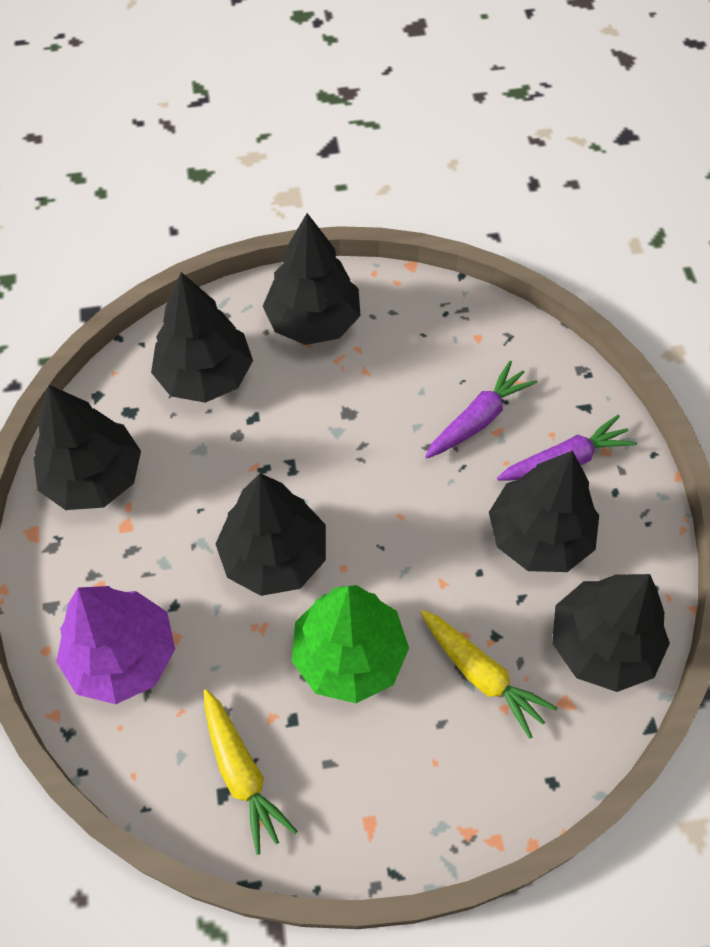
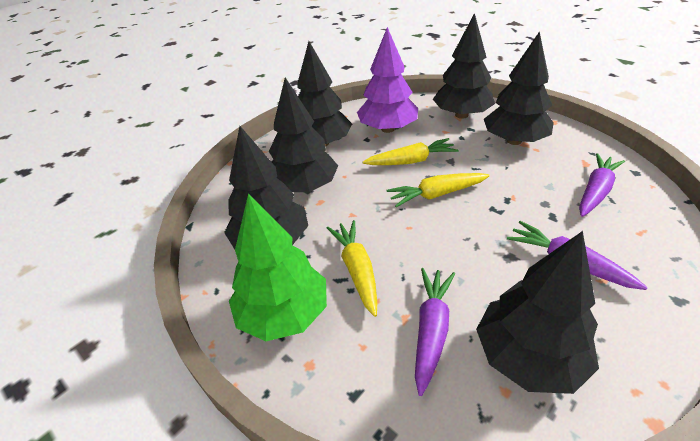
purple carrot: [425,360,537,458] [497,415,637,481] = 2 -> [415,268,455,396] [507,221,648,290] [579,153,625,217] = 3
yellow carrot: [204,689,298,855] [421,610,557,739] = 2 -> [327,220,377,317] [363,138,458,165] [386,173,490,207] = 3

